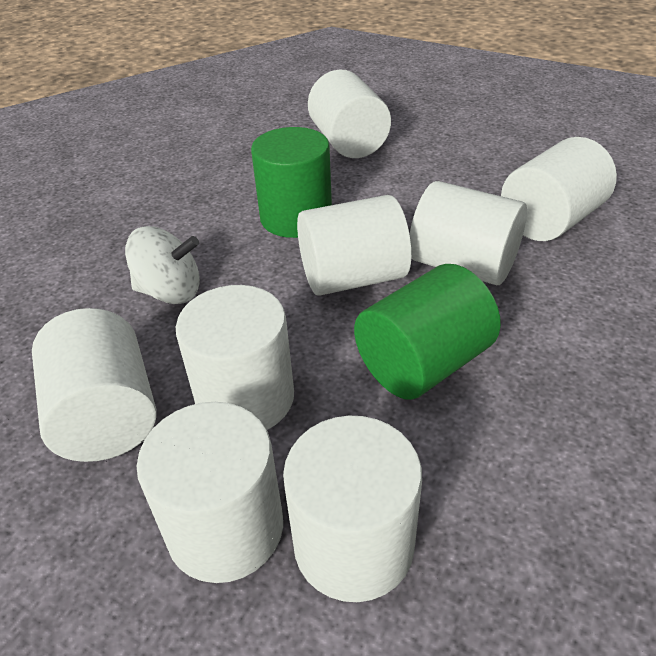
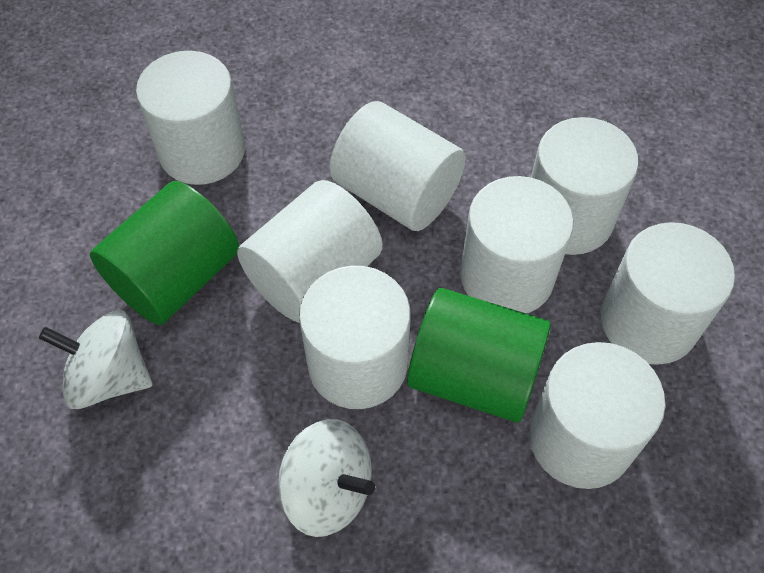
white spinning top: [125,226,200,304] = 1 -> [39,311,153,409] [278,419,375,537] = 2

